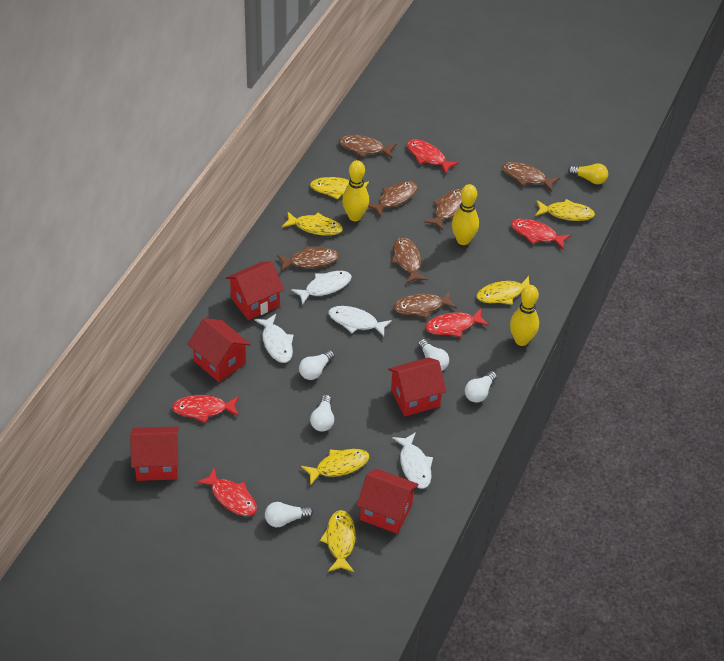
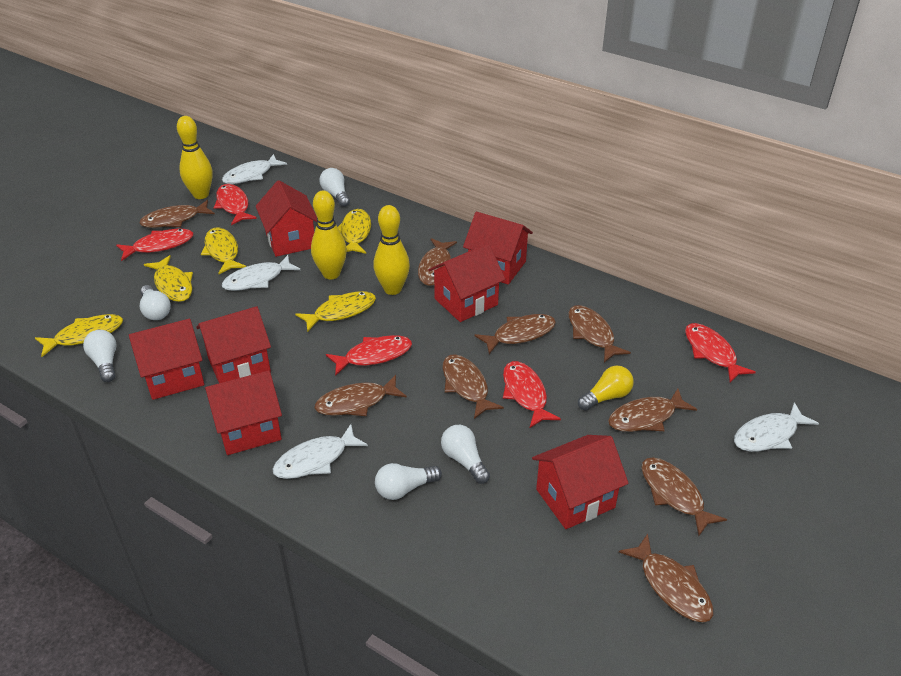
brown fish: [277,246,339,272] [339,135,396,158] [368,181,417,217] [391,237,428,284] [393,291,457,318] [424,189,462,230] [502,162,560,192] = 7 -> [139,200,215,228] [314,375,407,416] [418,238,457,286] [443,354,504,419] [475,314,556,354] [568,305,631,362] [608,389,697,432] [619,534,713,622] [641,457,727,536] = 9
red house: [130,426,179,481] [188,318,250,382] [226,262,284,320] [356,468,418,534] [388,357,446,416] = 5 -> [129,319,204,400] [196,306,271,383] [205,370,282,455] [256,180,317,257] [428,244,505,322] [463,212,533,285] [532,435,629,529] = 7
yellow fish: [282,212,343,236] [301,449,369,486] [310,177,369,200] [320,510,356,572] [476,276,530,305] [535,199,595,221] = 6 -> [35,314,123,357] [144,255,193,302] [201,227,246,274] [295,291,376,332] [338,209,371,254] = 5

